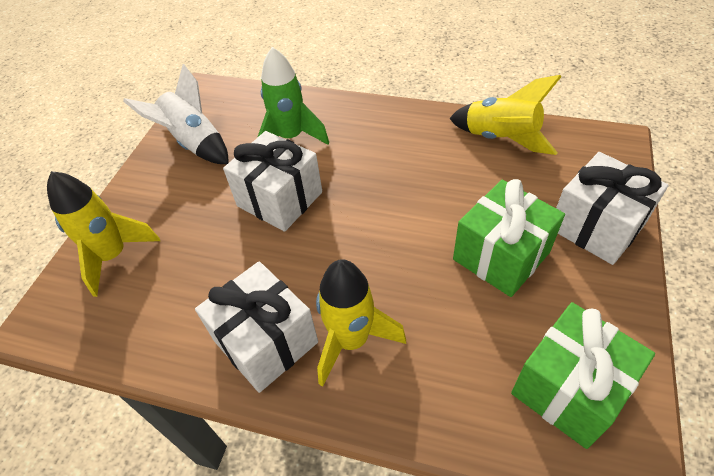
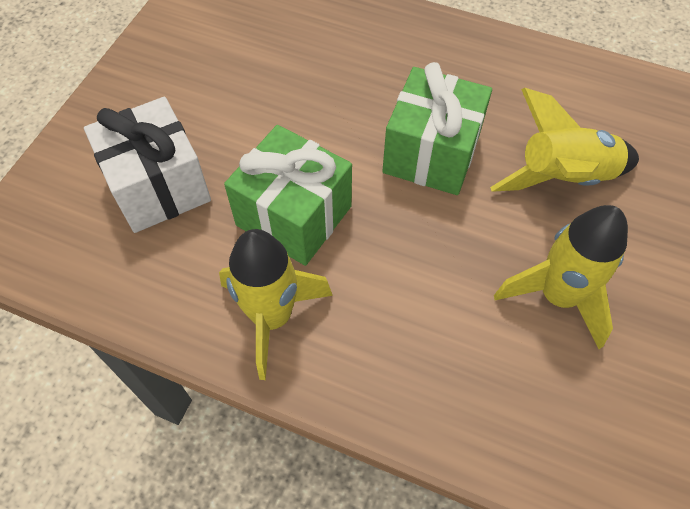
green rocket: [257,47,329,145] = 1 -> none = 0
white gift: [195,261,318,393] [223,131,322,232] [556,152,669,265] = 3 -> [84,97,211,233] = 1
white rocket: [123,64,229,164] = 1 -> none = 0

